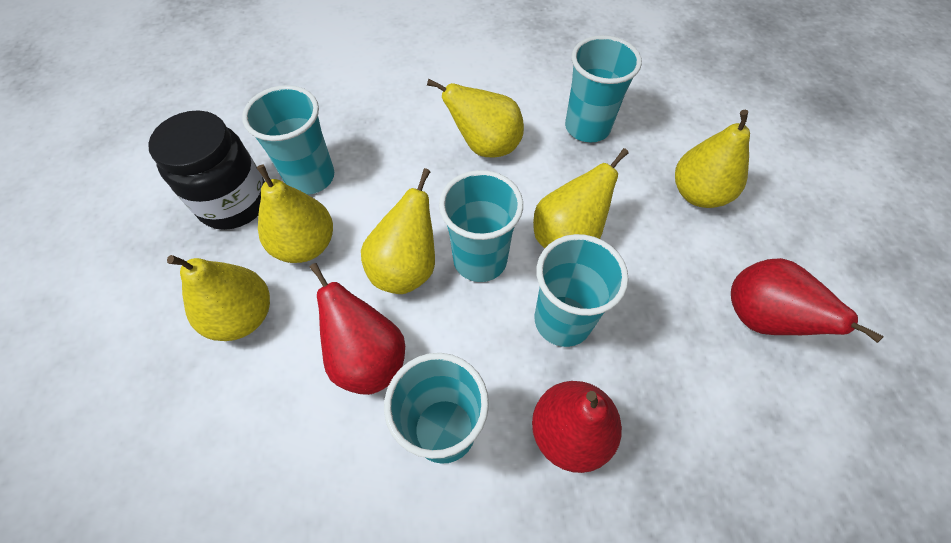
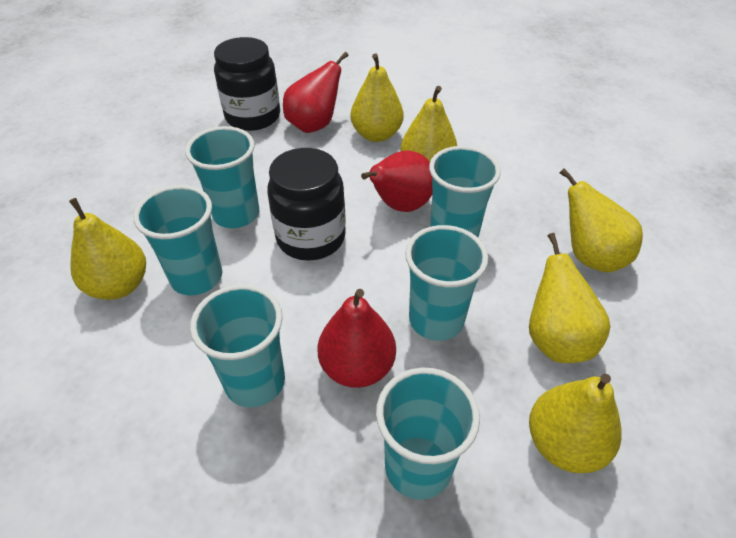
black jar: [148,110,265,230] = 1 -> [214,37,280,131] [267,148,346,261] = 2
turquoise cup: [242,85,334,195] [384,353,489,464] [439,170,523,282] [535,234,629,347] [565,35,642,143] = 5 -> [133,185,222,295] [185,126,259,228] [190,284,285,408] [376,368,480,500] [405,225,488,341] [429,146,501,237] = 6

